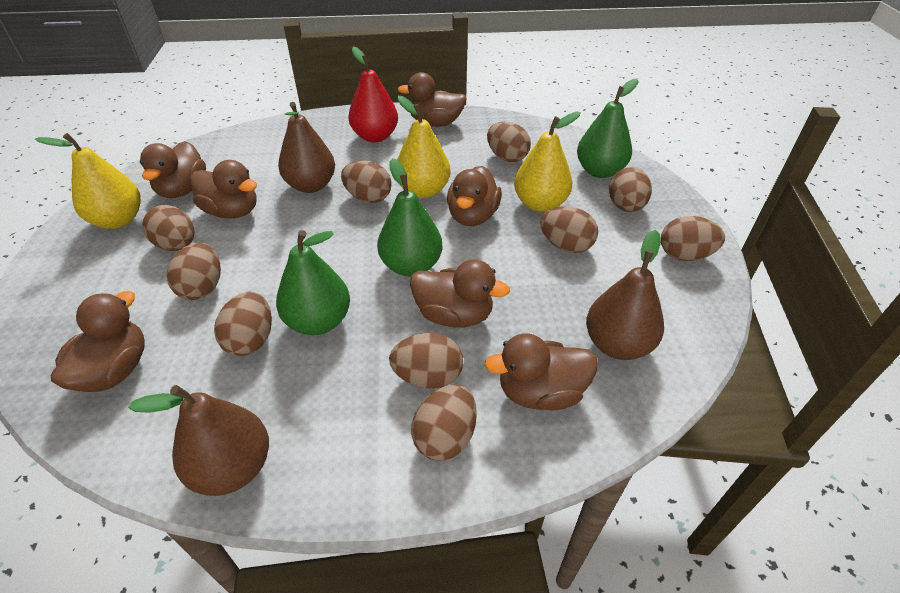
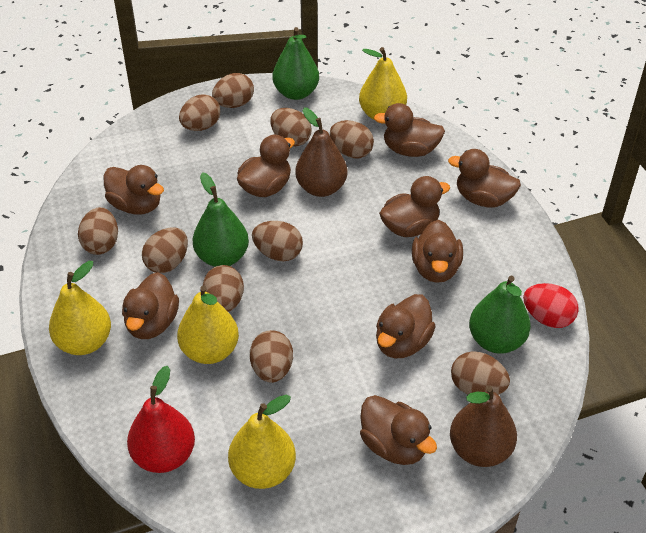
brown duck: [51,291,145,392] [140,141,206,198] [191,160,257,219] [398,72,467,127] [410,259,510,328] [447,166,502,226] [484,333,598,410] = 7 -> [103,165,164,215] [122,272,179,339] [237,135,295,197] [360,395,437,465] [374,103,445,157] [376,294,436,358] [379,176,450,237] [412,220,463,283] [448,149,521,207] = 9
brown pear: [128,385,269,496] [278,102,335,193] [586,230,664,360] = 3 -> [295,108,347,197] [450,386,517,467] = 2
red egg: none = 0 -> [523,283,579,328] = 1
yellow pear: [35,133,141,229] [397,96,451,198] [514,112,580,212] = 3 -> [49,261,111,355] [177,286,239,364] [228,395,296,489] [359,47,407,120] = 4

